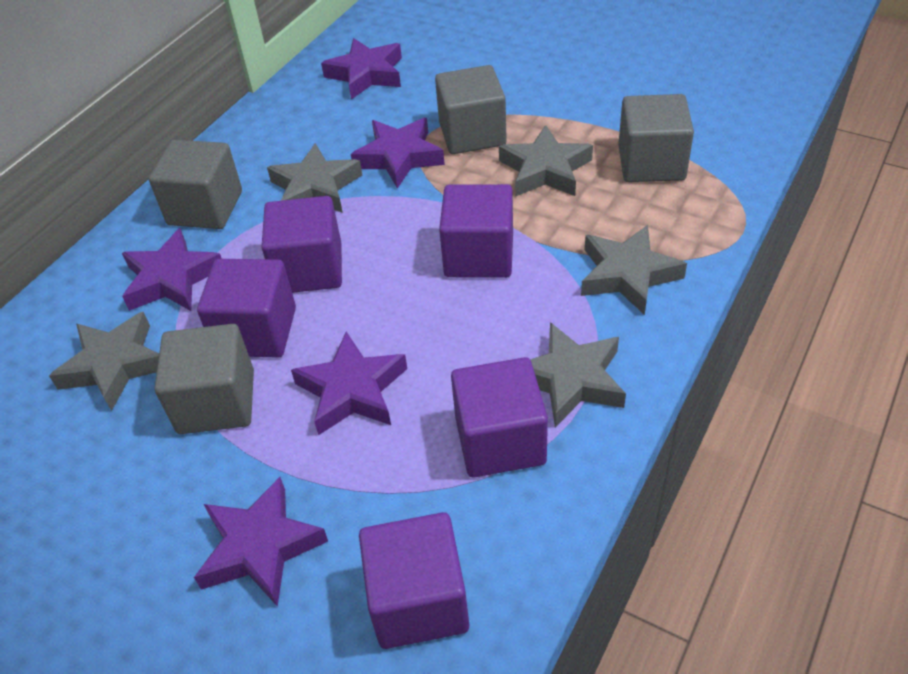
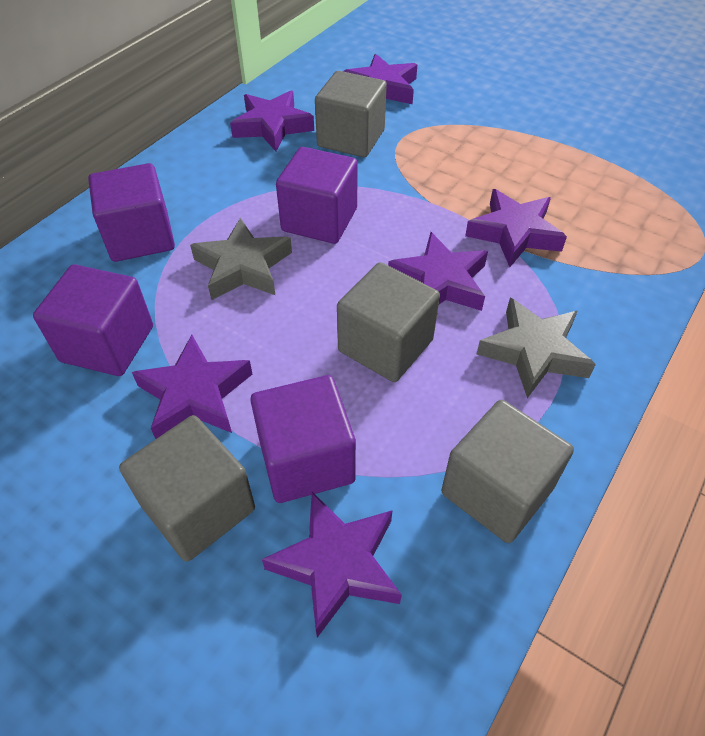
grey star: [49,312,159,411] [267,143,362,213] [499,125,593,196] [530,322,626,428] [581,225,687,315] = 5 -> [190,217,292,300] [477,298,596,398] = 2
purple cube: [197,259,296,358] [261,196,342,293] [359,512,469,649] [439,184,513,278] [451,357,548,477] = 5 -> [33,264,153,376] [88,163,175,262] [250,375,356,503] [276,147,358,244] = 4
purple star: [122,228,222,311] [194,477,328,607] [291,332,407,435] [321,38,402,100] [351,118,445,188] = 5 -> [132,335,252,439] [230,91,314,151] [262,492,402,638] [343,53,417,104] [388,232,488,311] [465,189,567,267] = 6

